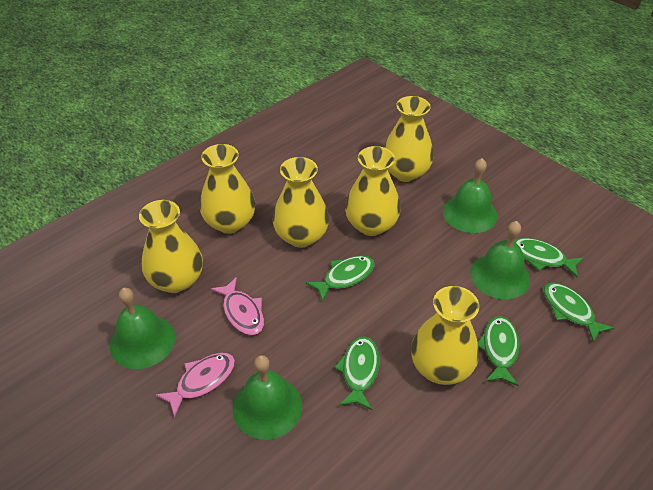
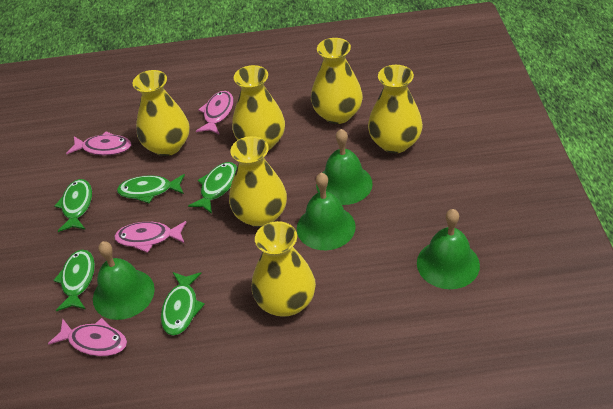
pink fish: [156,353,235,418] [211,277,264,335] = 2 -> [48,318,127,356] [66,131,131,155] [114,221,186,253] [196,91,234,135] = 4

